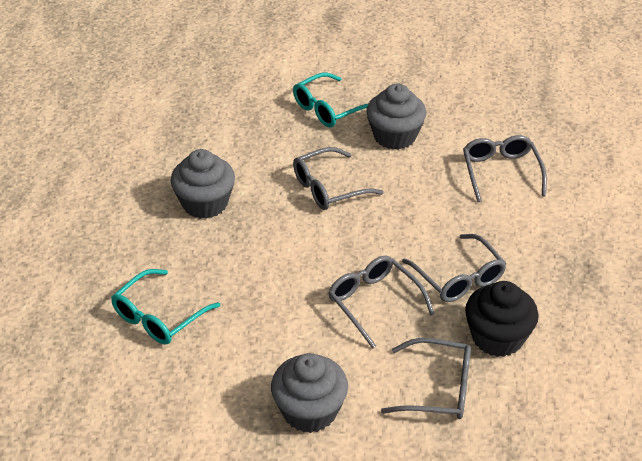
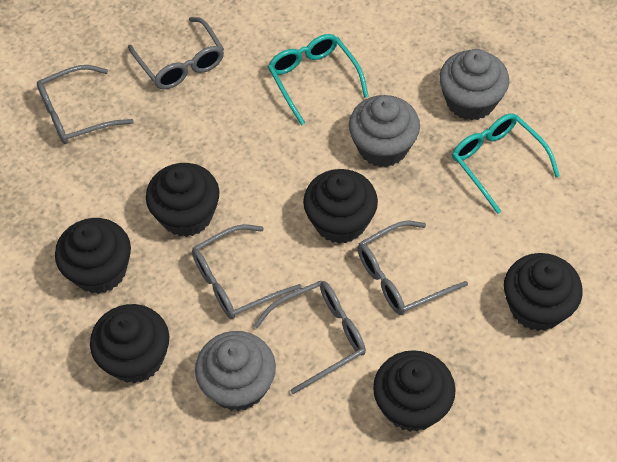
black cupcake: [465,281,539,357] = 1 -> [55,218,131,294] [90,304,169,383] [146,163,219,237] [303,169,378,244] [373,350,456,432] [504,253,583,331] = 6

